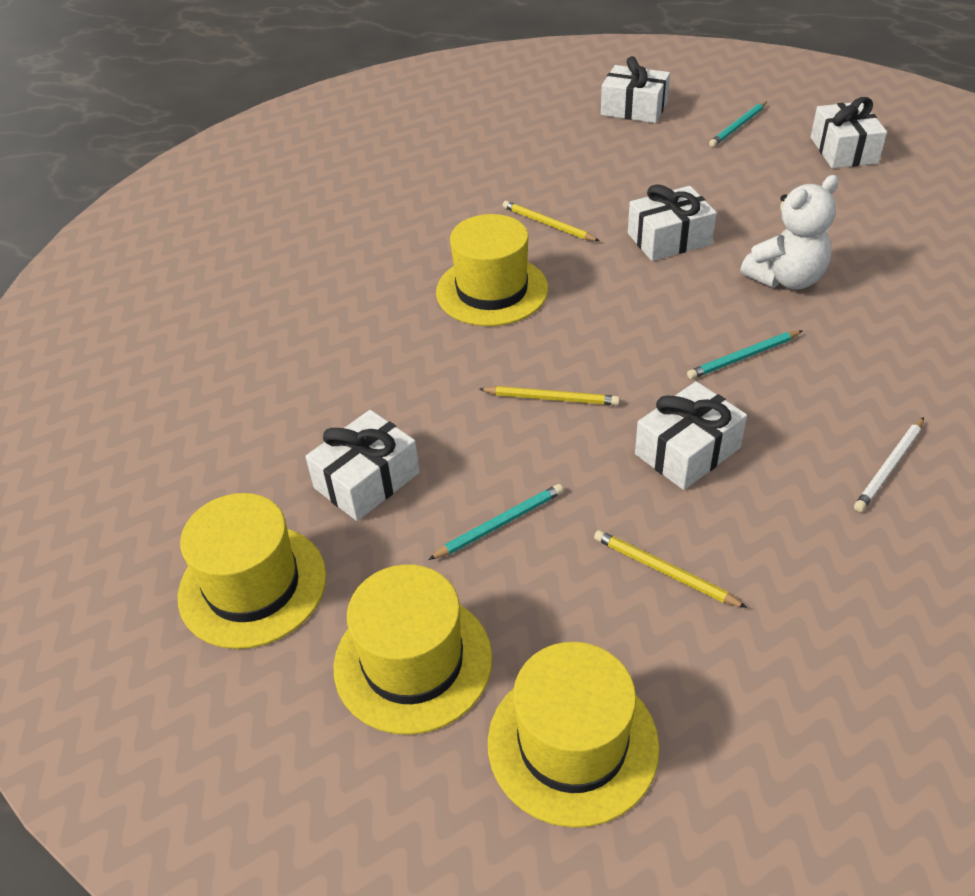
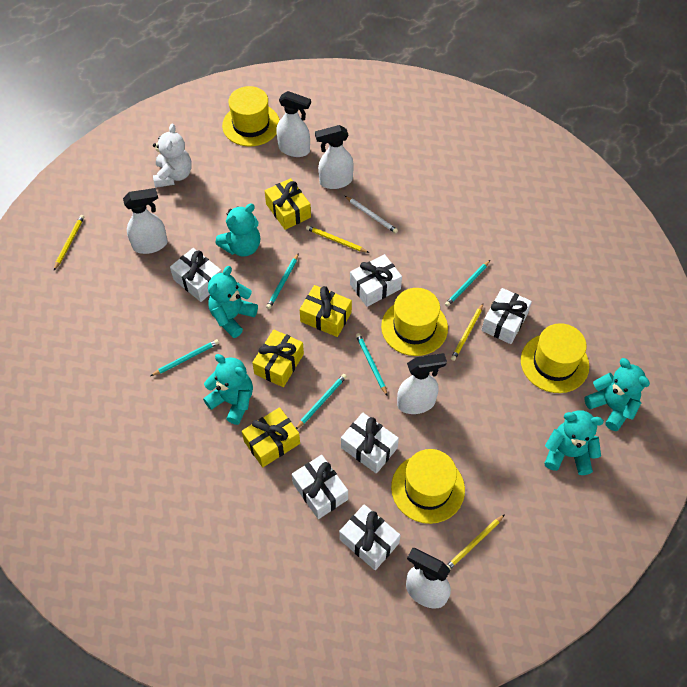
turquoise pencil: [428,484,564,560] [687,331,802,379] [709,101,767,147] = 3 -> [151,339,219,376] [266,253,299,309] [296,374,347,429] [356,333,388,396] [445,260,490,307] = 5
turquoise teddy bear: none = 0 -> [203,354,253,425] [208,266,258,338] [215,203,260,257] [544,410,604,475] [584,358,650,431] = 5
white gift: [305,410,420,521] [601,56,670,123] [628,184,717,261] [635,381,747,490] [811,97,887,168] = 5 -> [170,248,222,302] [292,455,348,519] [339,504,401,570] [341,413,399,474] [350,254,402,307] [481,288,532,344] = 6
white spray bottle: none = 0 -> [123,188,168,254] [276,91,311,157] [315,125,354,189] [397,353,447,414] [406,548,451,609] = 5
yellow gift: none = 0 -> [242,407,300,467] [252,329,304,387] [265,178,311,230] [299,285,352,337] = 4
yellow pencil: [479,386,620,405] [503,201,599,241] [594,530,747,608] = 3 -> [54,215,84,270] [306,225,369,253] [446,514,505,569] [451,304,483,361] = 4

